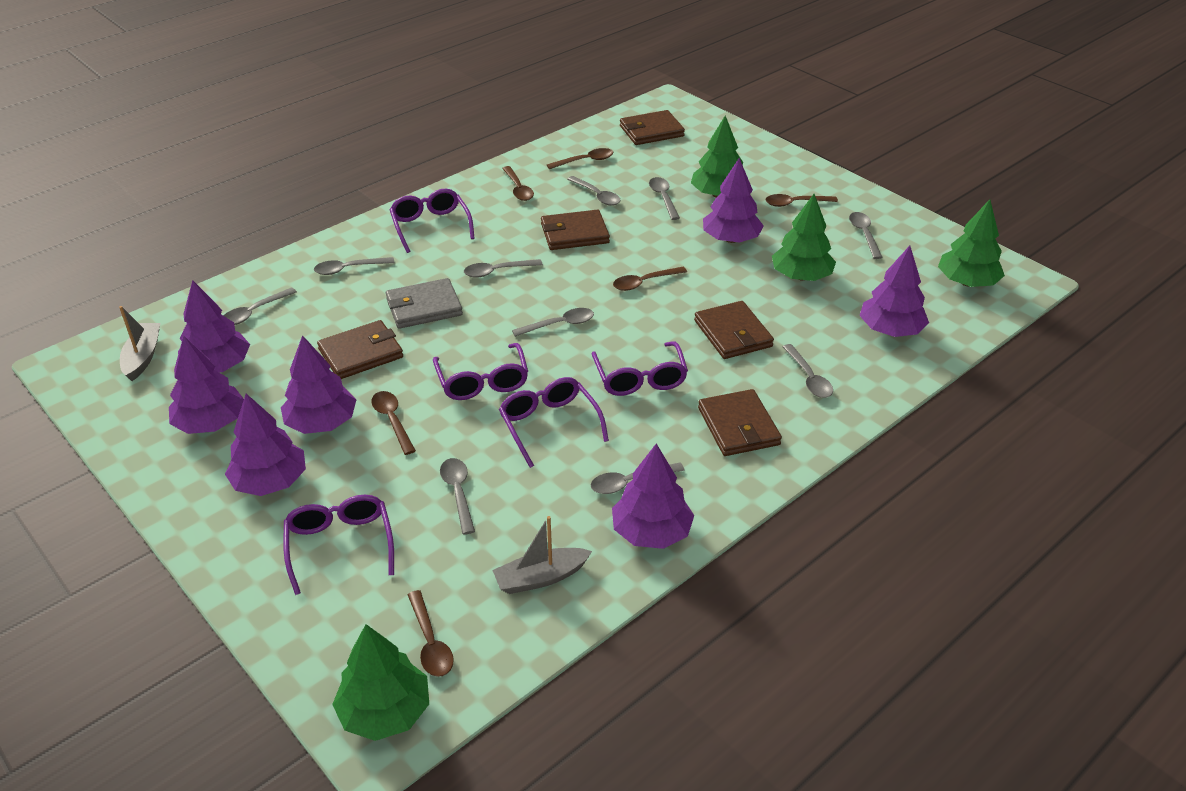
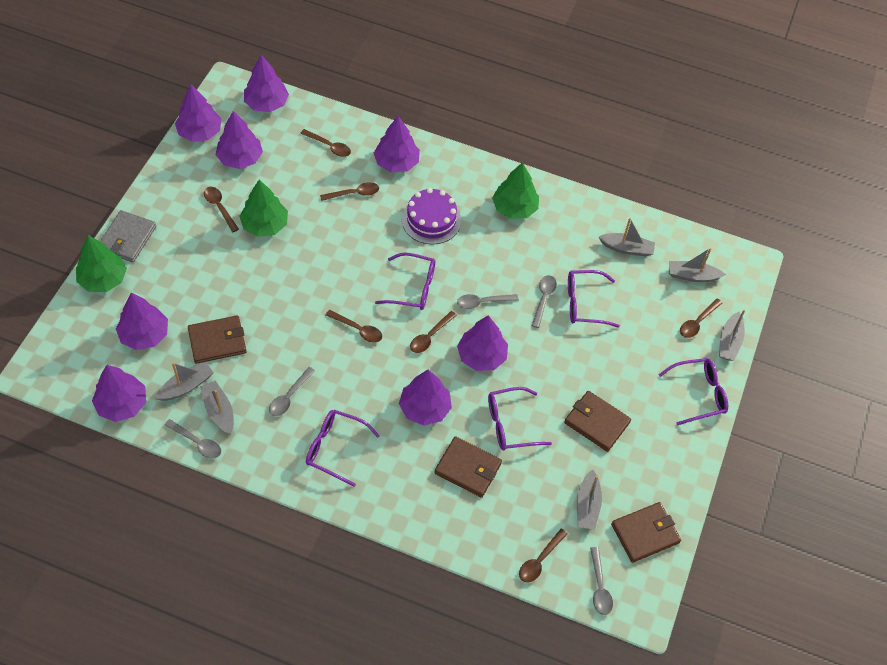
brown spoon: [371,391,416,455] [408,590,454,677] [502,166,534,201] [547,148,614,169] [613,267,687,291] [765,194,838,207] = 6 -> [204,187,239,232] [300,129,351,157] [320,182,379,201] [326,310,382,343] [410,311,457,353] [519,529,567,583] [680,299,722,338] = 7
brown wallet: [317,320,403,379] [541,210,610,250] [620,110,685,145] [694,301,774,359] [698,389,782,456] = 5 -> [188,315,247,364] [434,436,502,498] [564,391,631,452] [611,502,681,563] = 4
green tree: [332,624,429,741] [691,115,743,198] [772,194,836,281] [938,199,1005,287] = 4 -> [76,235,127,292] [239,179,288,237] [492,162,539,219] = 3
grey boat: [119,306,160,381] [492,516,592,594] = 2 -> [155,361,214,401] [200,381,234,434] [577,469,602,530] [599,218,655,256] [669,248,726,282] [719,310,745,361] = 6
grey spoon: [224,287,297,325] [314,257,394,275] [440,458,475,535] [464,259,543,278] [512,308,594,337] [567,176,621,206] [591,462,685,494] [649,177,680,220] [783,344,833,398] [849,212,883,259] = 10 -> [165,419,221,459] [269,367,315,416] [457,294,519,309] [532,275,557,328] [590,547,613,615] = 5
purple cake: none = 0 -> [402,188,461,245] = 1
purple tree: [169,336,244,434] [178,280,250,372] [225,394,306,496] [281,335,356,434] [612,443,694,549] [703,158,764,243] [860,246,929,337] = 7 -> [92,365,146,422] [116,293,168,350] [175,84,221,142] [216,111,263,169] [244,55,289,112] [374,116,420,173] [399,369,452,426] [457,315,508,371] = 8

